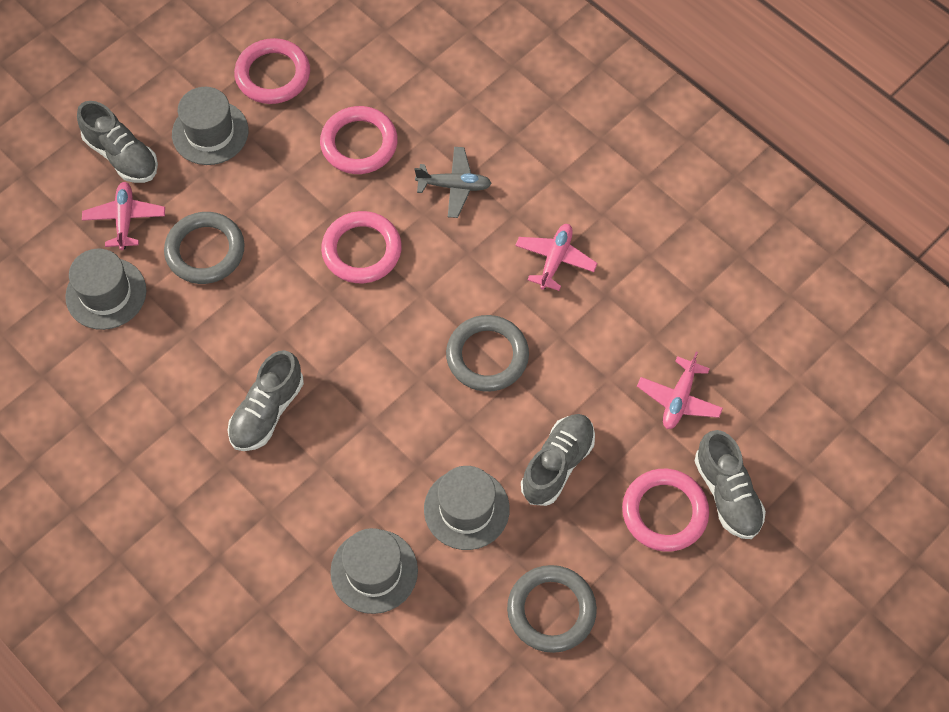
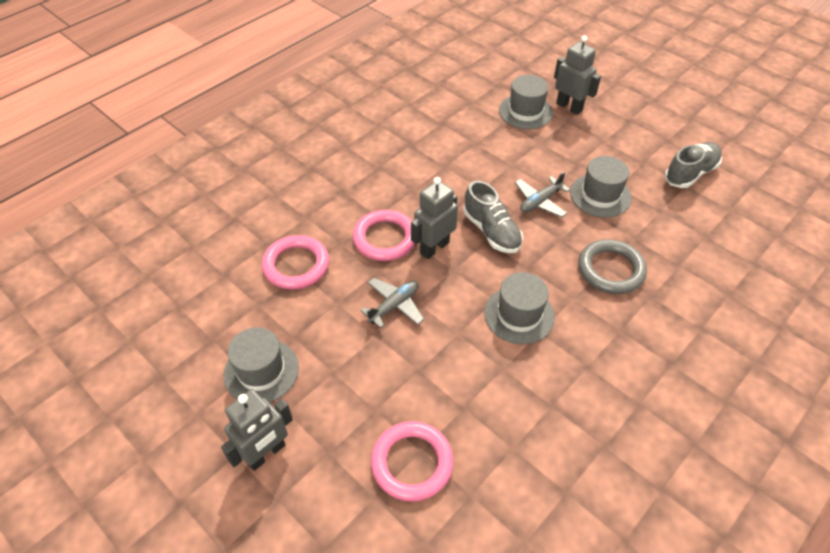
grey plane: [414,147,492,218] = 1 -> [360,278,424,328] [515,171,570,218] = 2
grey ring: [164,212,245,284] [446,315,529,392] [507,565,597,653] = 3 -> [578,239,647,294] = 1
grey robot: none = 0 -> [221,389,293,471] [411,177,458,259] [554,36,601,115] = 3
grey shoe: [77,101,158,183] [228,350,304,451] [521,414,595,506] [695,430,766,539] = 4 -> [464,181,523,253] [665,142,722,188] = 2
pink plane: [82,182,165,250] [515,224,598,291] [637,351,723,429] = 3 -> none = 0
pink ring: [234,38,310,104] [320,106,398,174] [321,211,402,283] [622,469,709,552] = 4 -> [262,235,329,290] [353,210,415,261] [371,421,454,502] = 3

